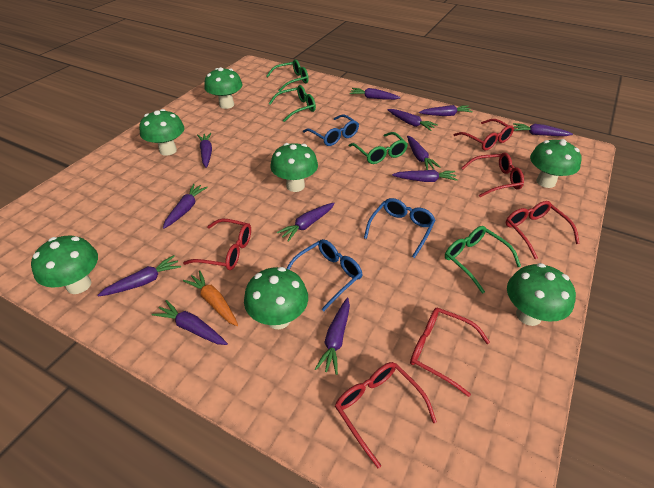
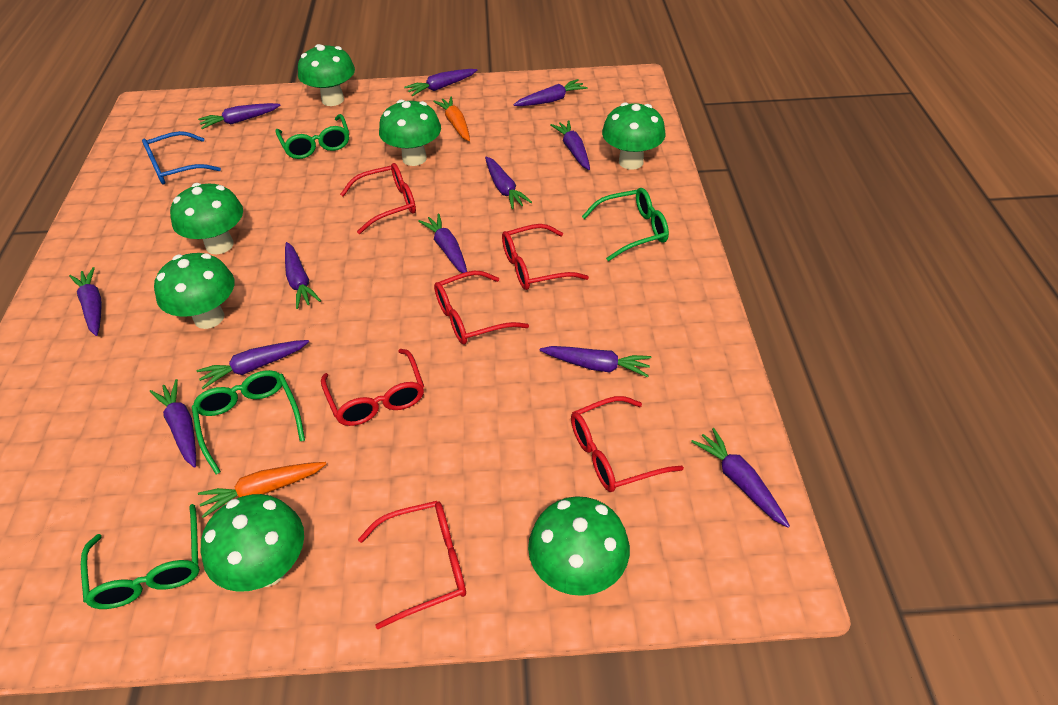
blue glasses: [287,239,362,311] [303,115,359,146] [364,198,436,258] = 3 -> [142,131,221,184] = 1
orange carrot: [183,270,238,326] = 1 -> [198,462,326,518] [433,97,470,141] = 2

